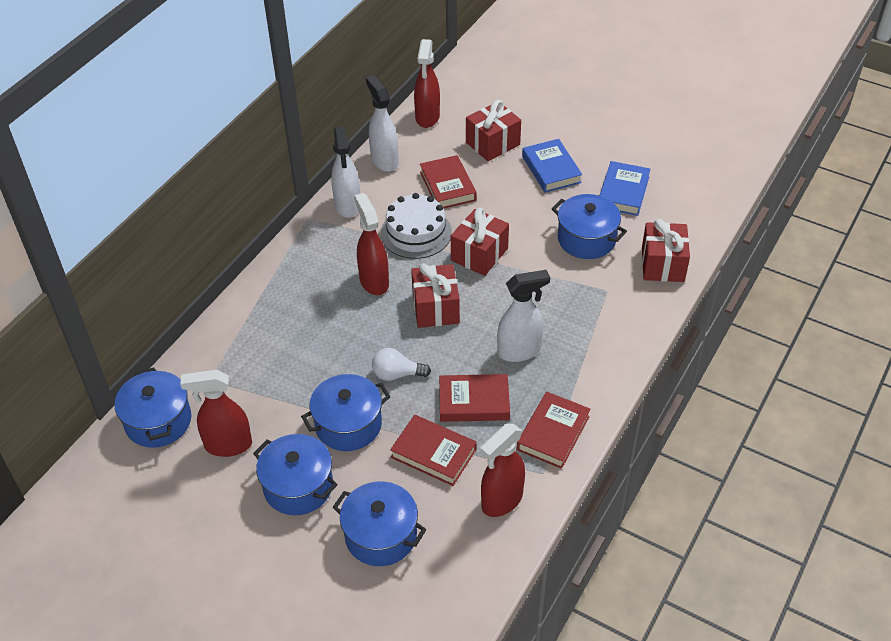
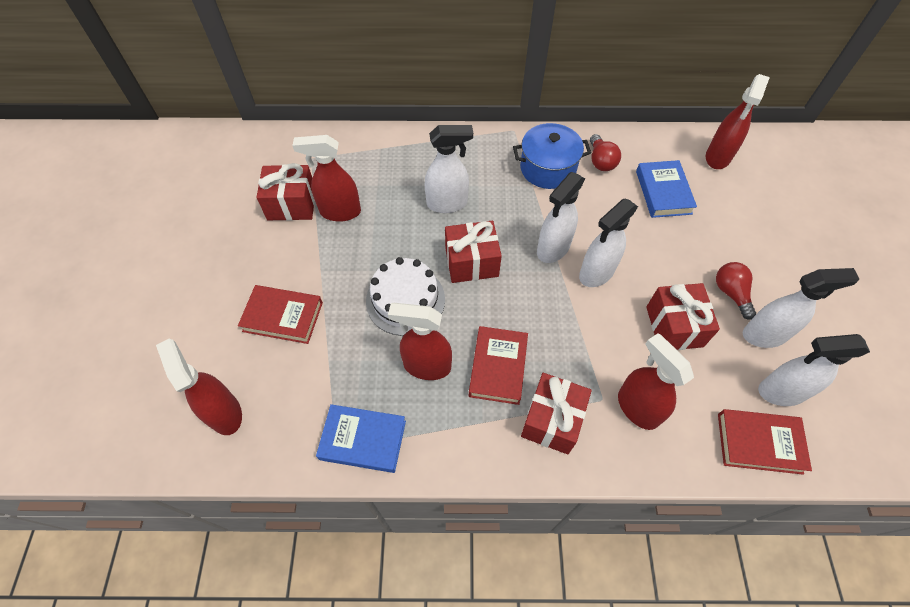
blue pot: [115,368,191,448] [253,434,338,515] [301,374,391,451] [333,481,427,566] [552,194,627,259] = 5 -> [513,123,591,189] = 1
red book: [390,415,477,486] [420,155,476,209] [439,374,510,422] [517,392,591,469] = 4 -> [238,285,323,344] [469,326,528,405] [718,409,812,475] = 3
red light bulb: none = 0 -> [590,134,621,171] [716,262,756,320] = 2
red spray bottle: [180,370,252,457] [354,193,389,295] [414,39,440,128] [480,424,525,517] = 4 -> [156,338,242,435] [292,135,361,222] [388,303,452,380] [618,333,694,430] [706,74,770,169] = 5
white light bulb: [372,348,431,381] = 1 -> none = 0
white spray bottle: [331,126,360,218] [366,75,399,172] [497,270,550,362] = 3 -> [425,125,473,213] [537,172,585,263] [579,199,638,287] [743,268,859,348] [758,334,870,406] = 5

